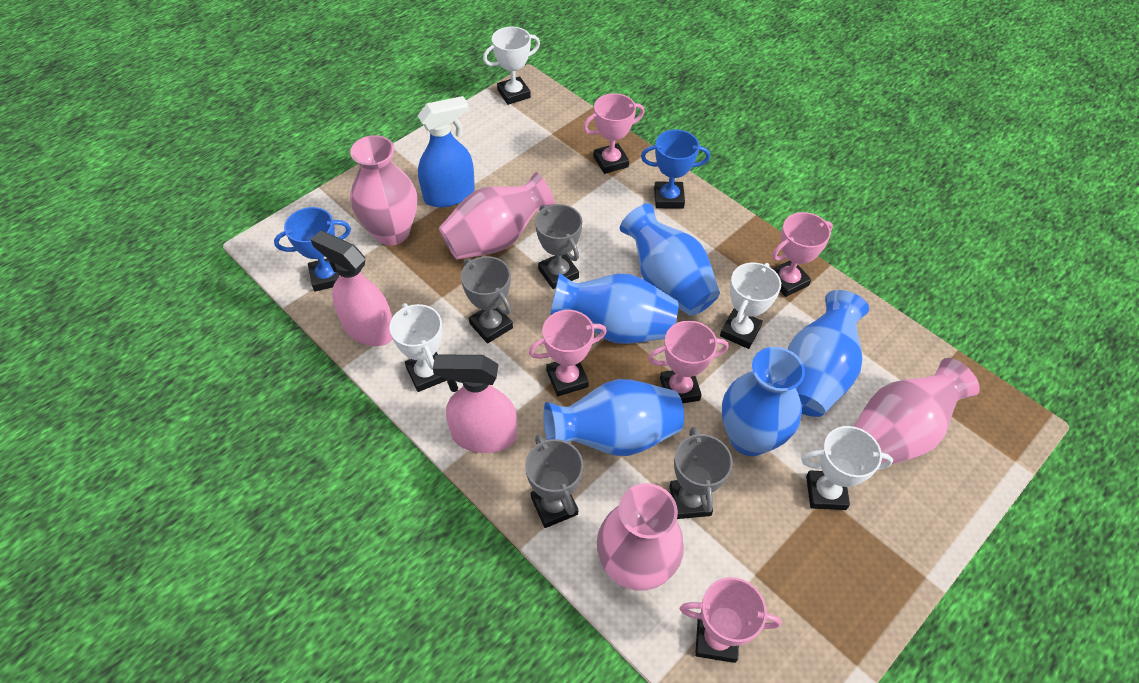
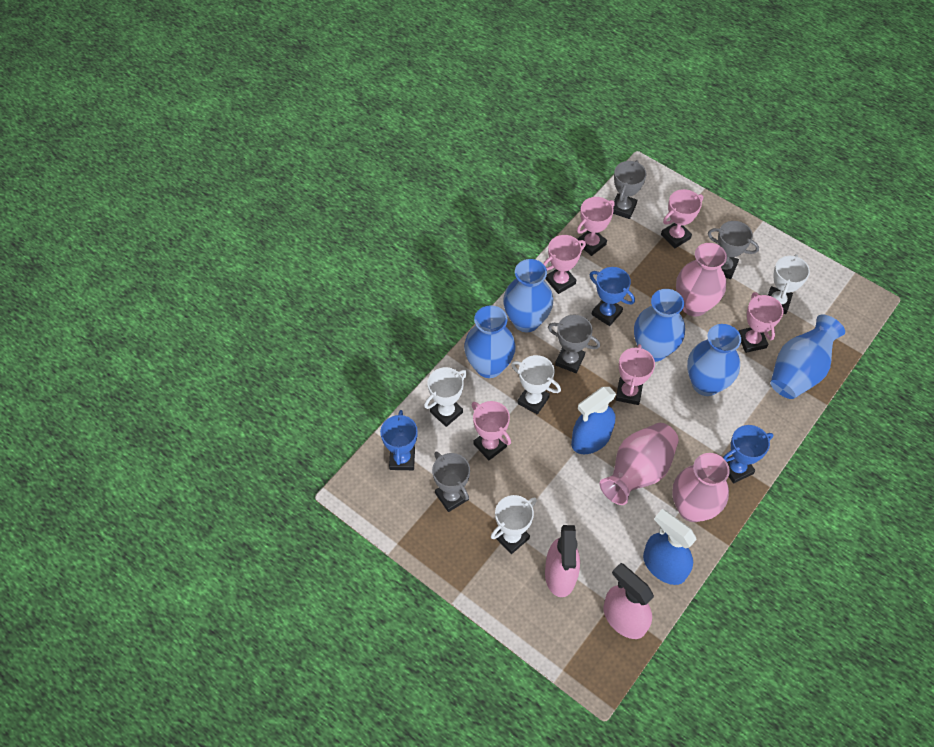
blue spray bottle: [418,96,475,208] = 1 -> [571,387,616,454] [643,509,697,585] = 2
blue trophy: [274,207,351,292] [641,130,710,209] = 2 -> [380,410,418,470] [590,267,635,326] [723,425,773,484] = 3
pink trophy: [529,310,607,396] [583,93,645,174] [648,321,729,403] [680,577,782,663] [772,212,833,297] = 5 -> [472,401,511,460] [543,235,586,294] [577,197,615,256] [616,344,655,405] [661,189,703,248] [738,292,783,353] = 6
pink vase: [350,135,417,246] [439,172,555,259] [597,483,684,591] [854,358,980,465] = 4 -> [600,423,679,505] [672,453,730,522] [676,243,727,316] = 3

